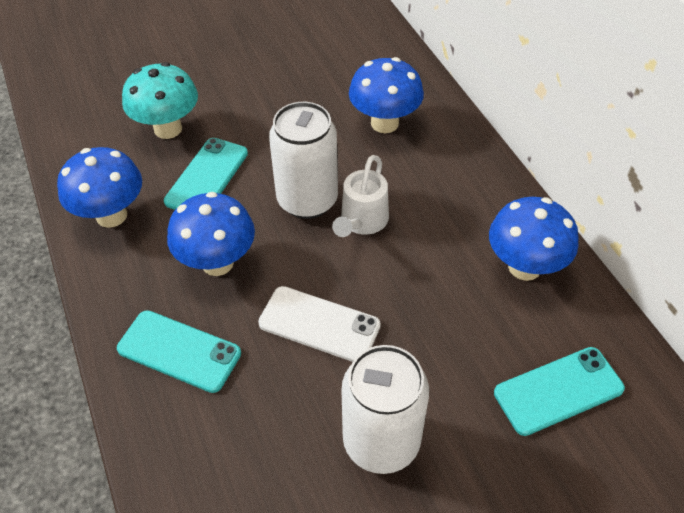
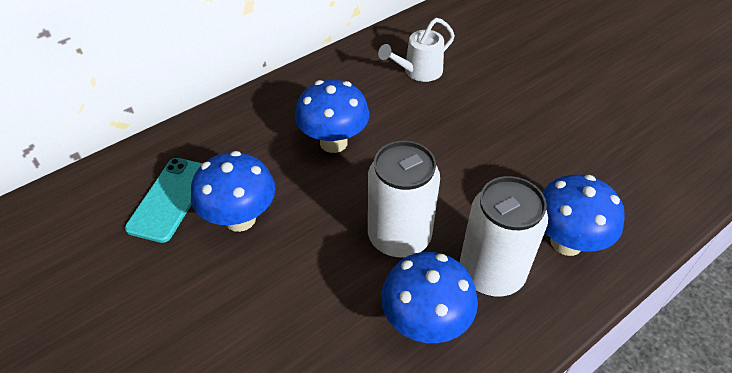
turquoise mushroom: [122,62,198,139] = 1 -> none = 0
turquoise phone: [117,310,241,393] [164,138,248,210] [494,347,625,436] = 3 -> [125,158,203,243] = 1
white phone: [258,286,381,362] = 1 -> none = 0

